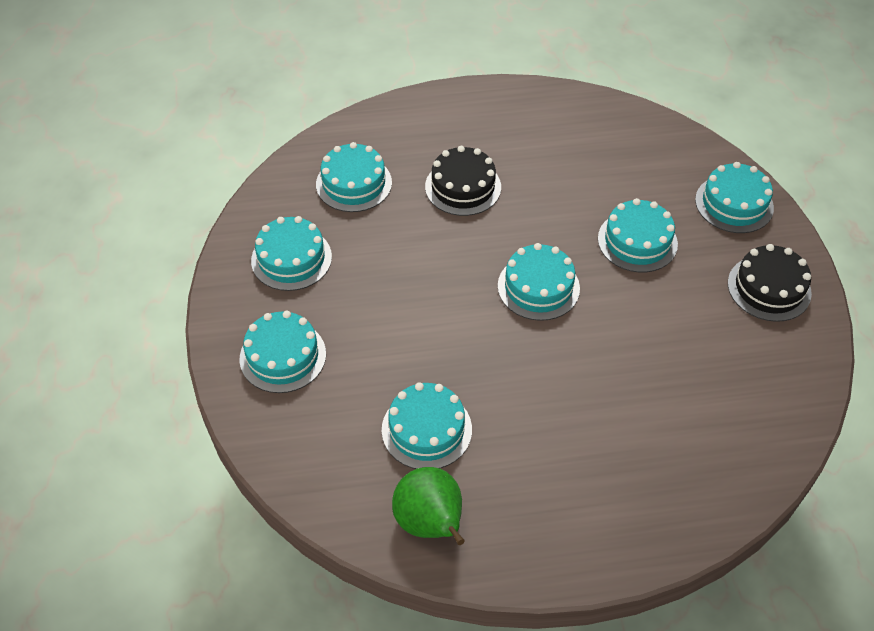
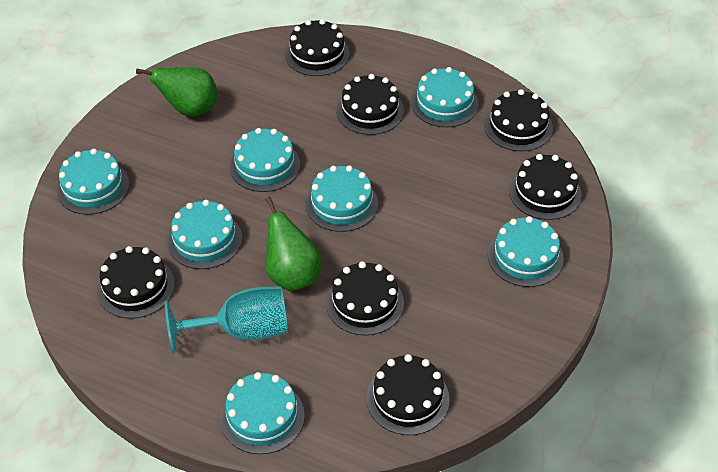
black cake: [425,146,501,216] [728,244,812,322] = 2 -> [97,246,175,319] [285,19,350,76] [326,261,404,336] [336,74,404,135] [367,354,450,435] [484,89,553,151] [509,154,582,220] = 7
green pear: [392,467,465,545] = 1 -> [136,67,218,116] [265,196,322,291] = 2
turquoise goblet: none = 0 -> [165,286,288,353] = 1

